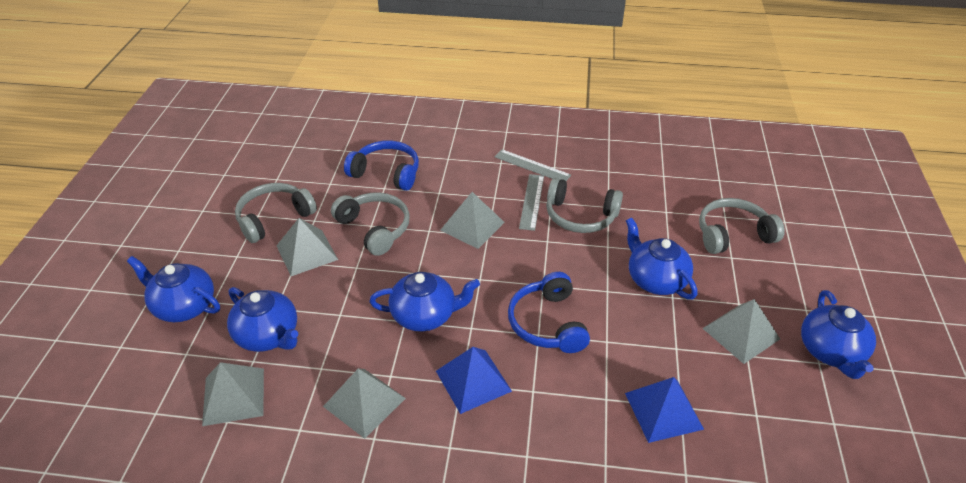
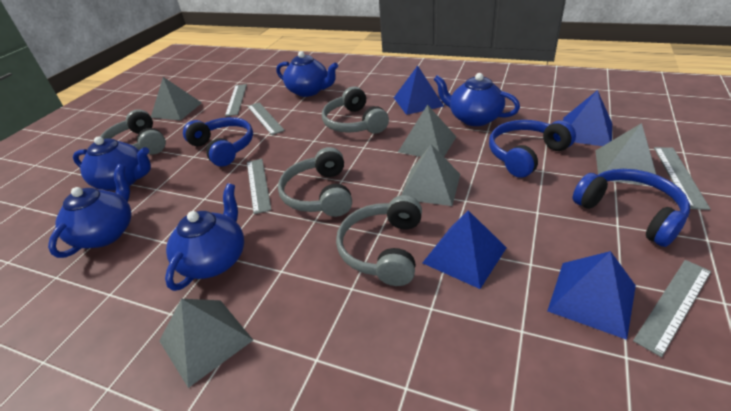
blue headphones: [344,140,419,191] [508,272,590,353] = 2 -> [183,117,253,167] [489,120,576,178] [573,169,690,247] = 3
blue pyramid: [436,347,512,414] [625,377,704,443] = 2 -> [394,66,444,115] [422,210,507,289] [547,251,636,340] [563,90,612,146] = 4
grey ruler: [495,149,571,181] [519,174,544,231] = 2 -> [225,84,247,116] [247,102,285,135] [247,159,272,214] [633,260,711,357] [654,147,710,210] = 5

